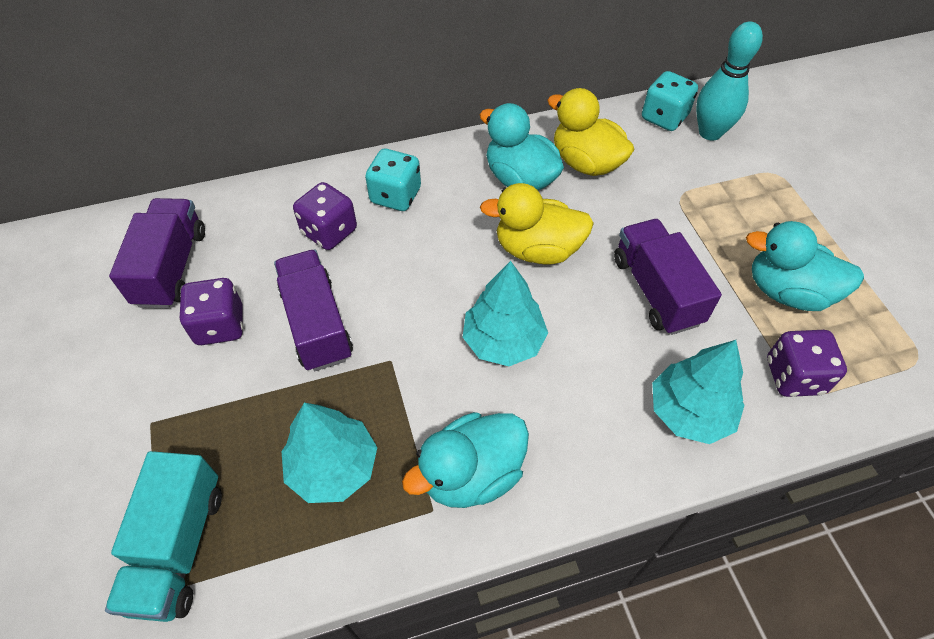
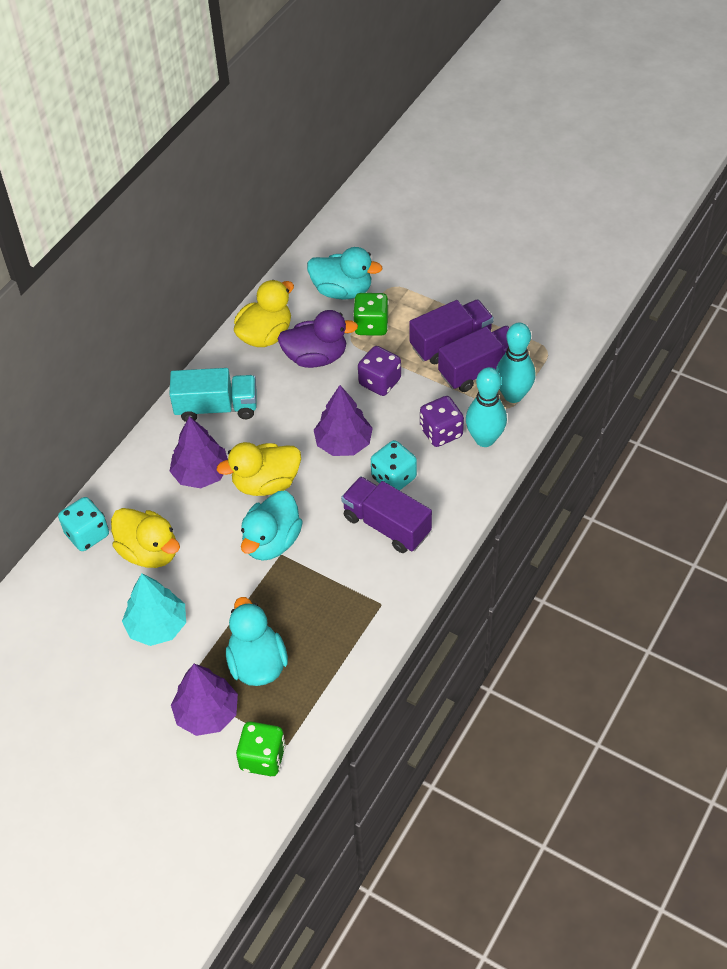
green dice: none = 0 -> [236,722,286,776] [353,293,389,336] = 2
purple dice: [179,278,243,345] [293,182,357,250] [767,330,847,397] = 3 -> [358,346,401,396] [420,396,464,447] = 2
purple duck: none = 0 -> [278,310,358,368] = 1
purple tree: none = 0 -> [169,416,228,488] [171,664,238,736] [314,385,373,456] = 3
turquoise bowling pin: [696,22,763,141] = 1 -> [466,367,507,447] [496,322,536,403] = 2
turquoise tree: [281,403,377,503] [463,261,548,366] [652,340,745,444] = 3 -> [122,574,186,646] = 1
yellow duck: [480,183,594,265] [547,88,634,176] = 2 -> [111,508,180,568] [217,442,301,496] [234,280,294,347] = 3

